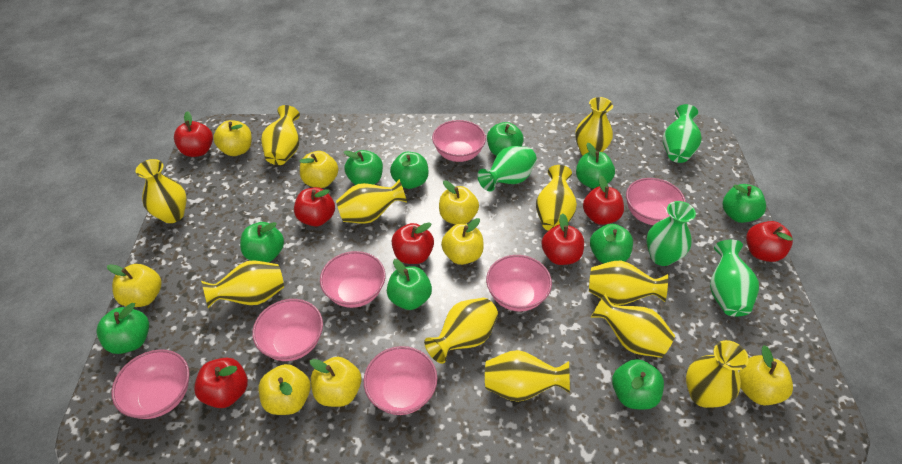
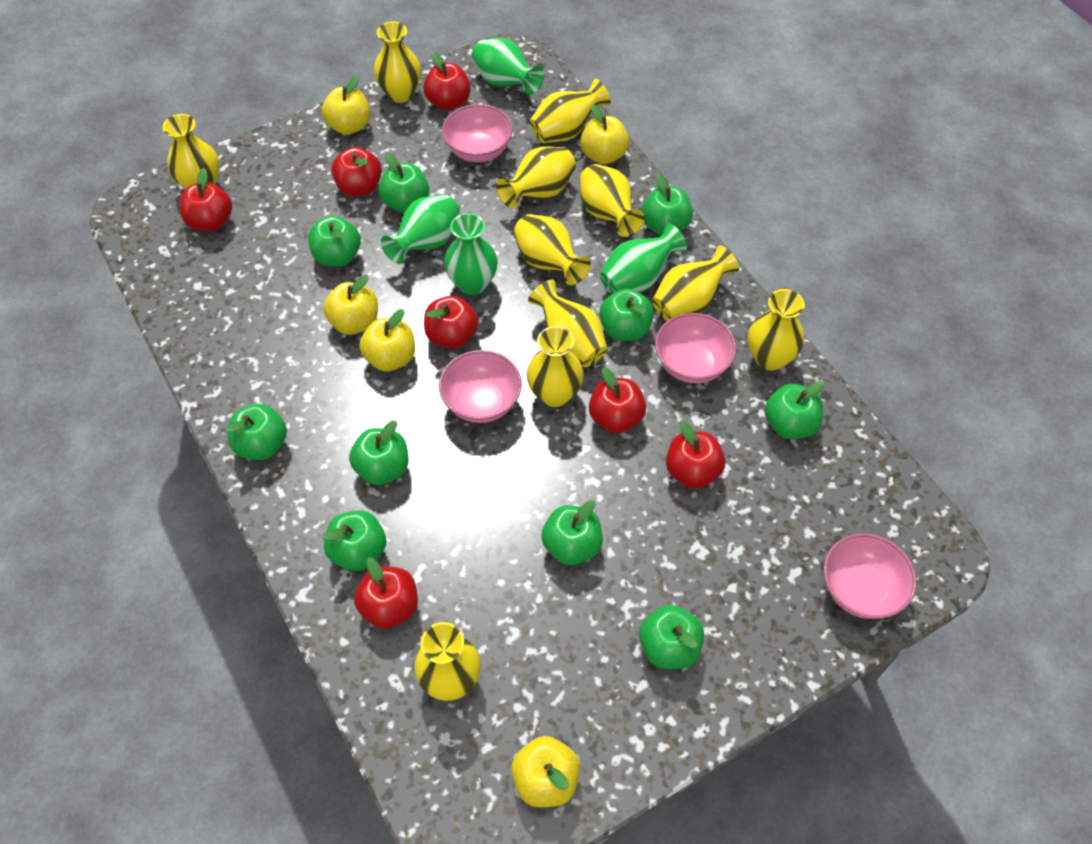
pink bowl: [111,349,189,419] [252,299,323,361] [320,251,385,308] [364,346,437,415] [432,120,486,162] [486,255,552,312] [626,178,686,225] = 7 -> [439,350,522,423] [442,104,513,162] [655,313,736,383] [823,534,916,619] = 4
yellow apple: [107,264,162,307] [213,120,252,156] [259,364,311,415] [300,151,338,188] [310,357,361,407] [439,180,479,225] [441,218,484,265] [739,345,793,405] = 8 -> [322,76,370,135] [323,275,378,335] [359,309,415,372] [511,736,580,807] [580,105,629,164] = 5

